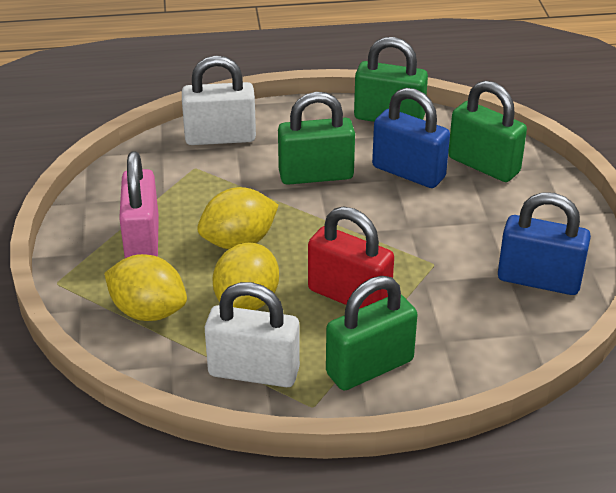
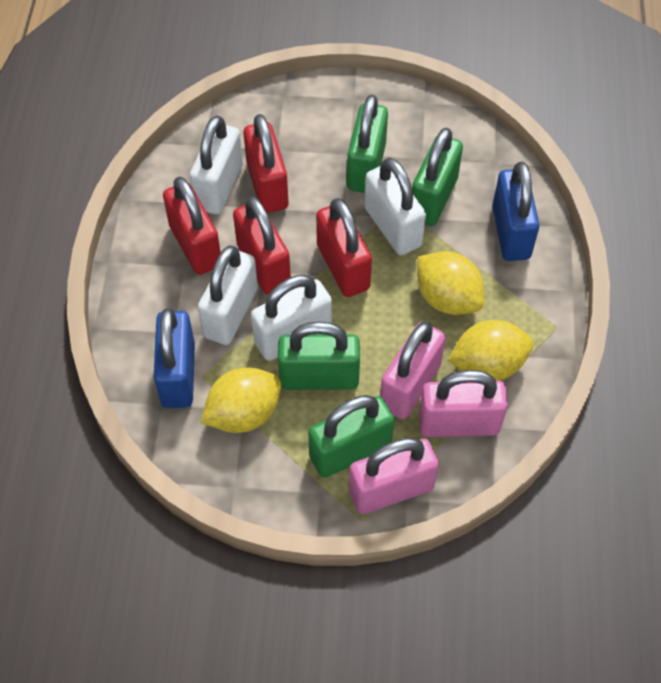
pink padlock: [119,151,159,258] = 1 -> [349,438,439,514] [380,322,446,419] [419,370,508,437] = 3
red padlock: [308,207,394,309] = 1 -> [163,177,221,275] [233,196,291,295] [243,114,288,213] [316,198,372,297] = 4
white padlock: [182,56,256,145] [205,282,300,387] = 2 -> [189,115,243,214] [198,245,258,345] [251,275,332,361] [364,158,426,255] = 4

